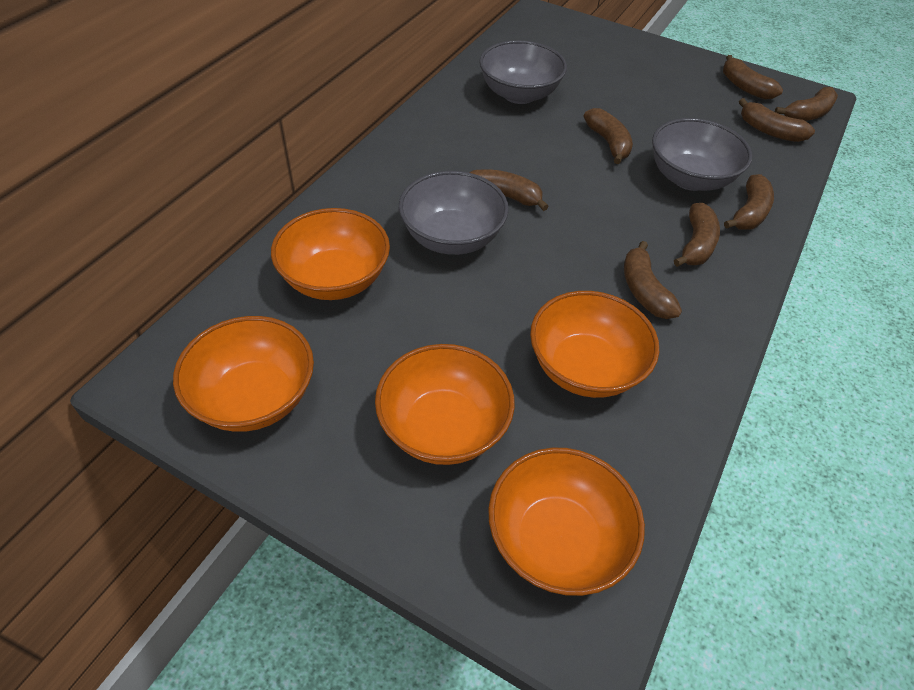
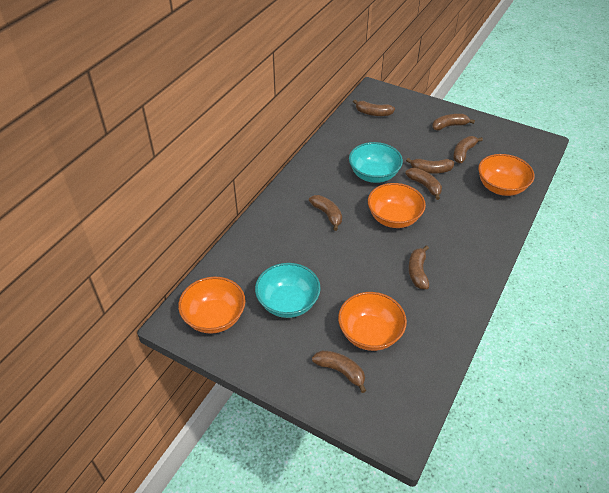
grey bowl: [399,171,509,255] [479,40,567,104] [652,118,752,191] = 3 -> none = 0
orange bowl: [173,316,314,432] [271,208,390,300] [375,344,515,465] [488,448,645,596] [530,291,659,398] = 5 -> [178,277,246,334] [338,292,407,351] [368,183,426,228] [478,154,535,196] = 4
turquoise bowl: none = 0 -> [255,263,321,318] [349,142,403,183] = 2

